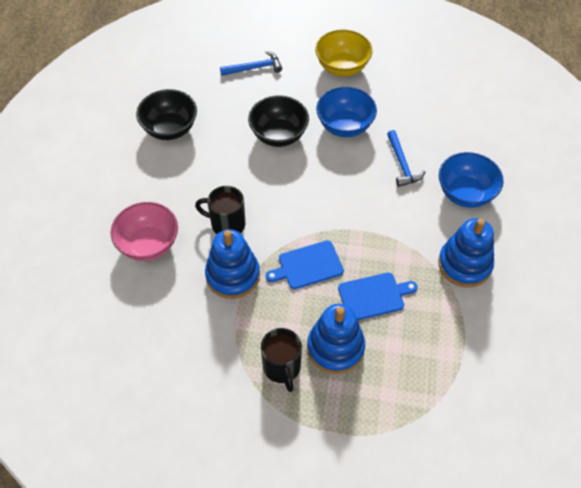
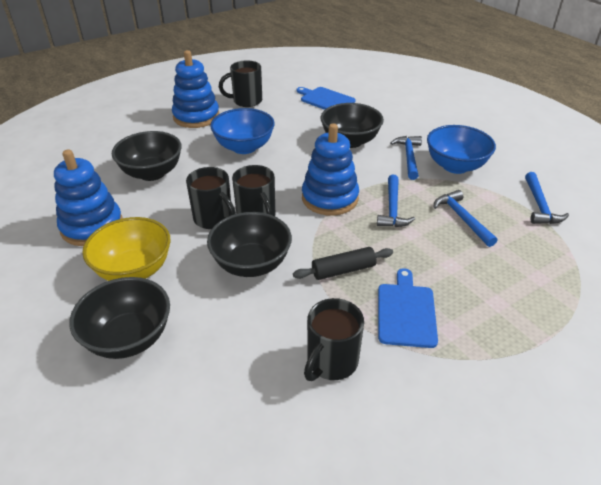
black bowl: [136,89,197,140] [248,95,309,147] = 2 -> [69,277,170,359] [112,131,182,181] [207,212,292,277] [321,103,384,148] = 4
black mug: [195,186,245,234] [261,328,302,392] = 2 -> [186,167,236,229] [219,60,262,107] [232,165,275,216] [304,298,364,381] = 4
black rolling pin: none = 0 -> [293,247,393,280] = 1
blue hammer: [220,51,282,76] [387,130,425,187] = 2 -> [377,175,415,227] [390,136,422,180] [434,190,497,247] [525,172,569,224] = 4
pink bowl: [110,202,178,261] = 1 -> none = 0

